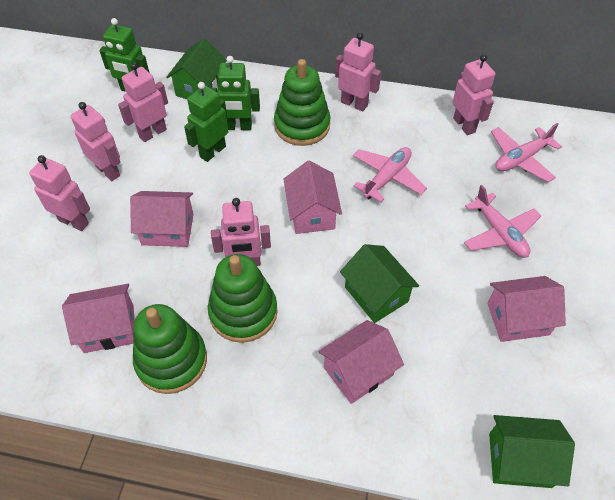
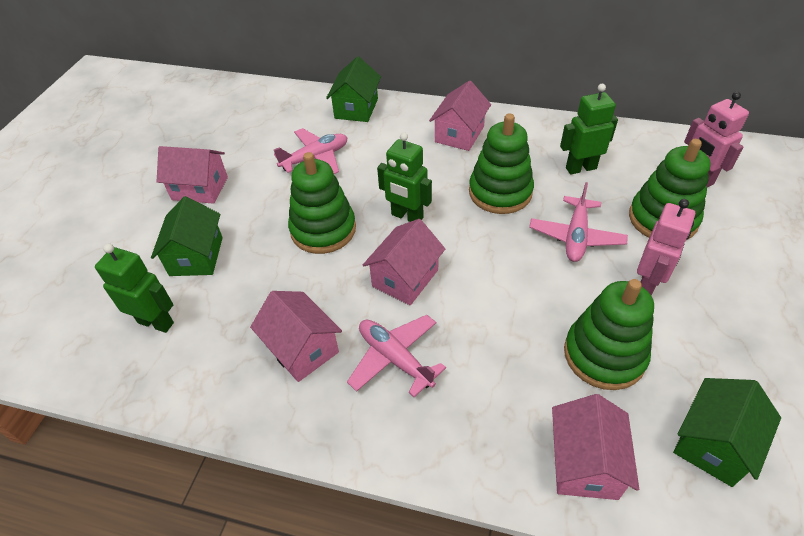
green stacking toy: [133,304,207,394] [208,254,277,343] [274,59,331,146] = 3 -> [288,152,356,254] [469,113,534,214] [564,279,654,390] [629,139,711,240] = 4
pink robot: [29,155,90,231] [71,102,120,181] [118,62,168,142] [211,198,271,266] [335,33,381,112] [452,54,495,135] = 6 -> [637,199,695,296] [684,92,749,188] = 2

